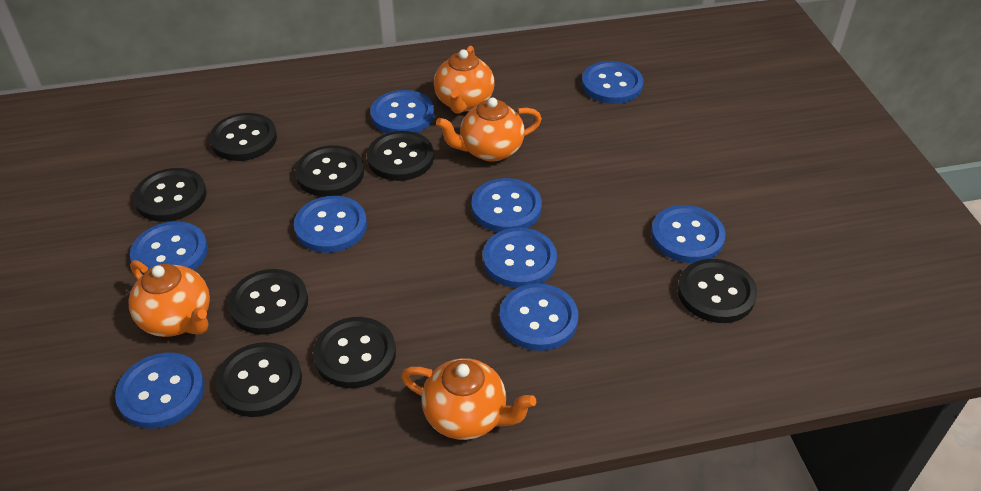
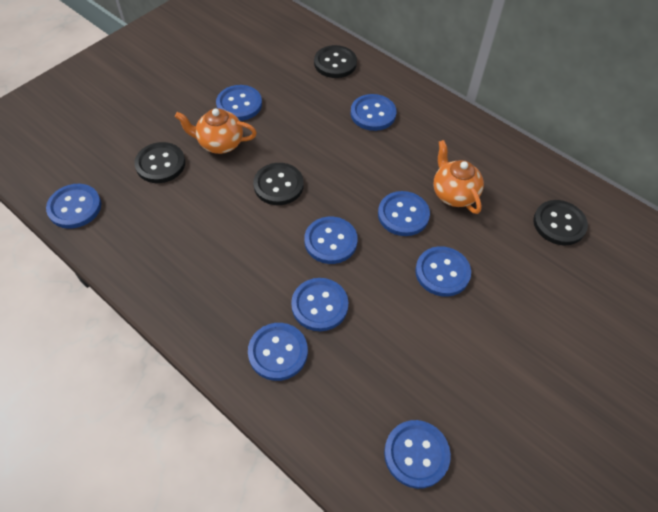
black button: [133,168,207,222] [209,113,277,161] [215,342,302,417] [228,269,308,335] [295,145,364,197] [313,317,396,388] [367,131,434,181] [678,259,757,323] = 8 -> [134,142,185,183] [253,163,304,205] [314,45,357,78] [533,200,588,246] = 4
orange teapot: [129,260,210,337] [401,358,536,440] [434,46,495,114] [436,97,542,162] = 4 -> [175,108,257,154] [433,140,484,214] = 2

